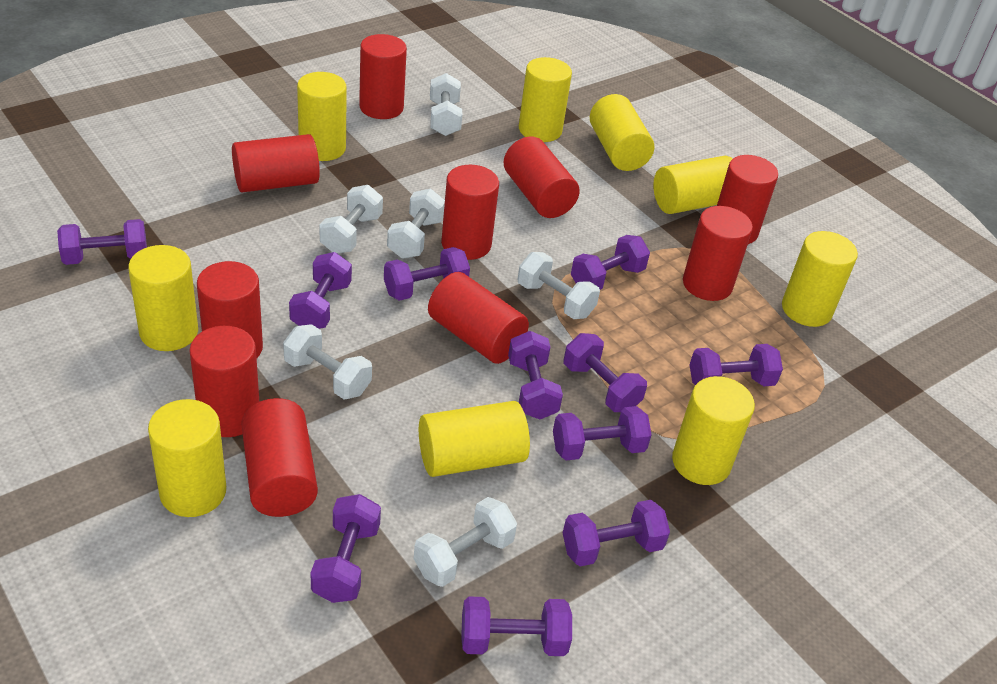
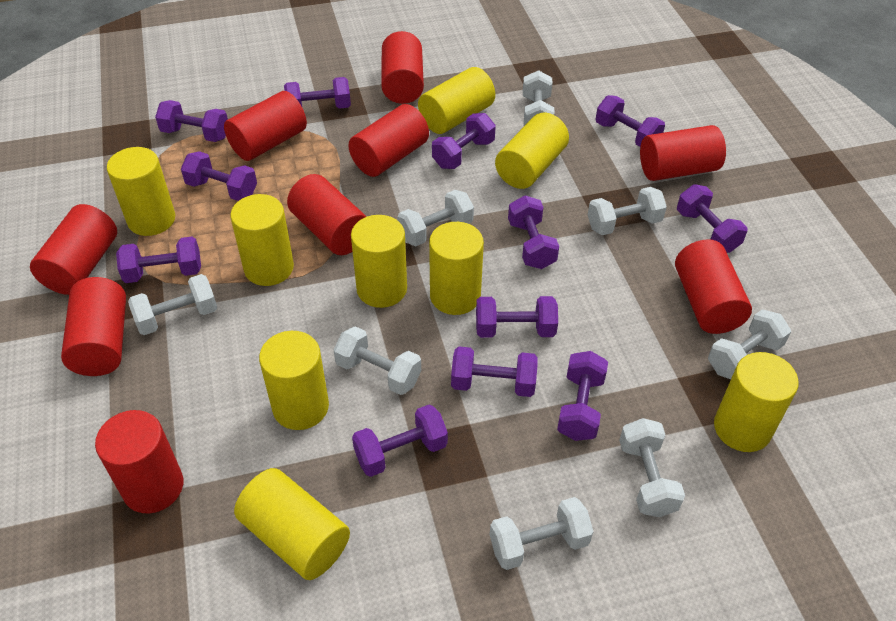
purple dumbbell: [57,219,147,265] [289,252,352,329] [310,494,381,603] [384,247,470,301] [461,597,572,656] [508,331,563,420] [553,406,652,460] [563,500,670,566] [564,333,647,412] [571,235,650,290] [689,344,783,386] = 11 -> [116,237,201,283] [155,100,228,142] [181,151,257,201] [284,77,351,109] [352,405,448,477] [432,113,496,169] [451,346,538,397] [476,296,558,338] [508,195,559,269] [557,351,608,441] [596,95,665,147] [677,184,748,253] = 12
red cylinder: [189,326,259,437] [197,261,263,358] [232,134,320,192] [241,398,318,517] [359,34,407,119] [428,272,529,364] [441,165,499,260] [504,136,580,218] [683,206,753,301] [717,155,778,244] = 10 -> [30,204,117,295] [61,277,126,376] [95,410,183,513] [224,91,307,161] [287,174,367,255] [348,104,429,177] [381,31,424,104] [640,125,726,181] [675,239,752,334] = 9
white dumbbell: [283,324,372,400] [320,185,383,254] [387,189,445,259] [414,497,517,587] [430,73,462,136] [518,252,600,319] = 6 -> [128,274,217,335] [333,326,421,395] [397,190,474,246] [489,497,594,570] [523,70,555,126] [588,187,667,235] [619,418,685,517] [708,309,791,379] = 8

